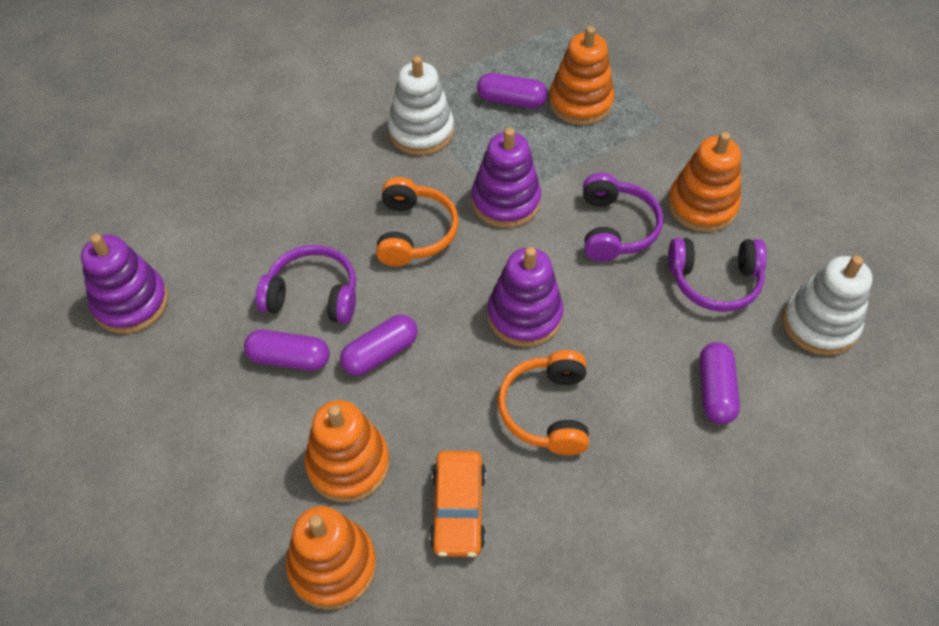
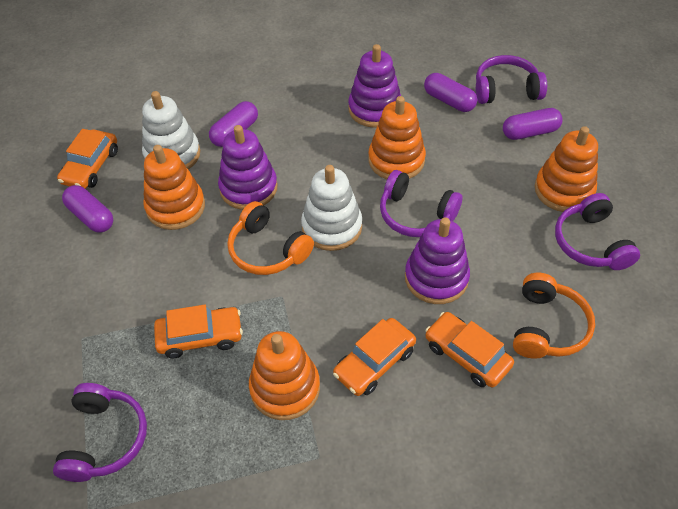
orange car: [430,451,486,557] = 1 -> [57,129,118,189] [154,305,243,358] [333,318,416,396] [425,312,514,388] = 4
purple headphones: [256,245,356,324] [583,173,663,262] [668,238,767,312] = 3 -> [53,383,147,482] [380,170,462,237] [476,55,547,104] [555,193,640,270] = 4

